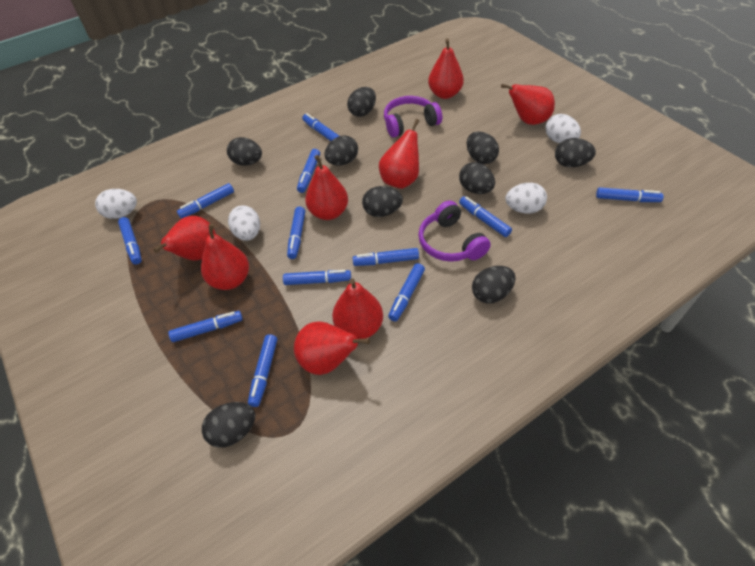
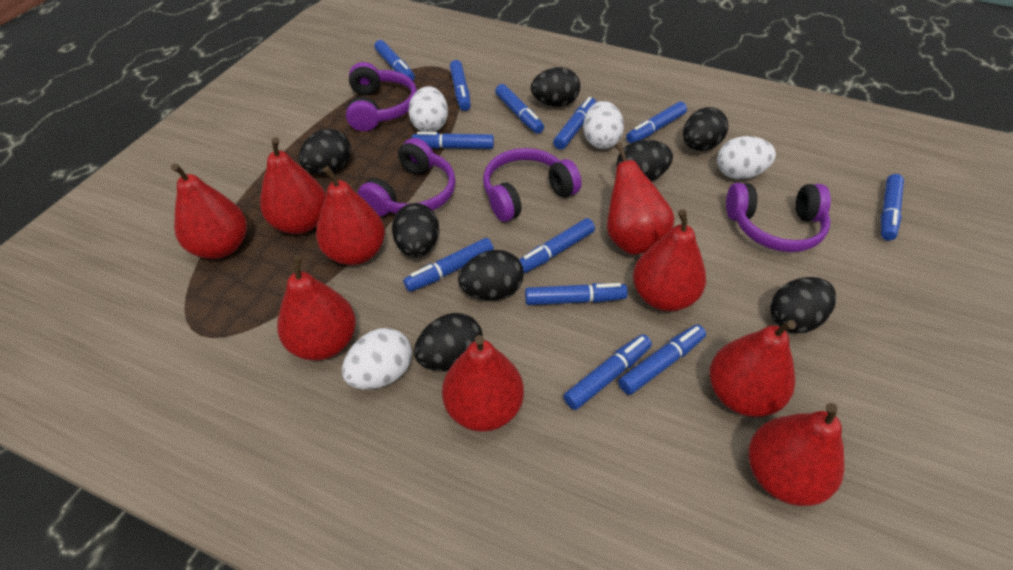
black egg: [202,402,255,448] [227,137,262,166] [324,135,358,166] [347,87,376,117] [362,186,403,217] [459,162,495,194] [467,132,499,164] [472,266,516,303] [555,138,596,167] = 9 -> [299,129,351,174] [392,203,439,257] [414,313,483,371] [458,250,524,300] [531,67,580,107] [617,140,673,181] [683,107,728,151] [770,277,836,333] = 8
purple headphones: [384,96,442,138] [418,201,491,262] = 2 -> [346,62,417,131] [358,138,456,216] [483,148,582,222] [726,183,831,252] = 4
red pear: [153,216,216,261] [201,224,249,290] [294,321,370,375] [305,155,348,220] [332,278,383,339] [379,119,419,189] [428,39,464,99] [501,84,555,125] = 8 -> [171,163,247,259] [260,137,326,234] [277,255,356,360] [316,166,385,265] [442,335,524,432] [607,142,674,255] [633,209,706,311] [710,320,796,417] [749,403,845,506] = 9

